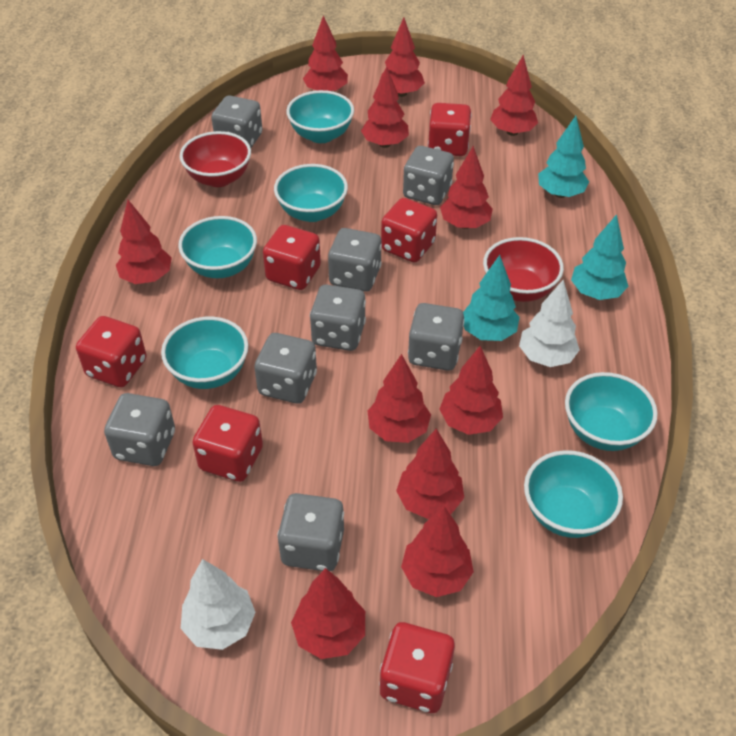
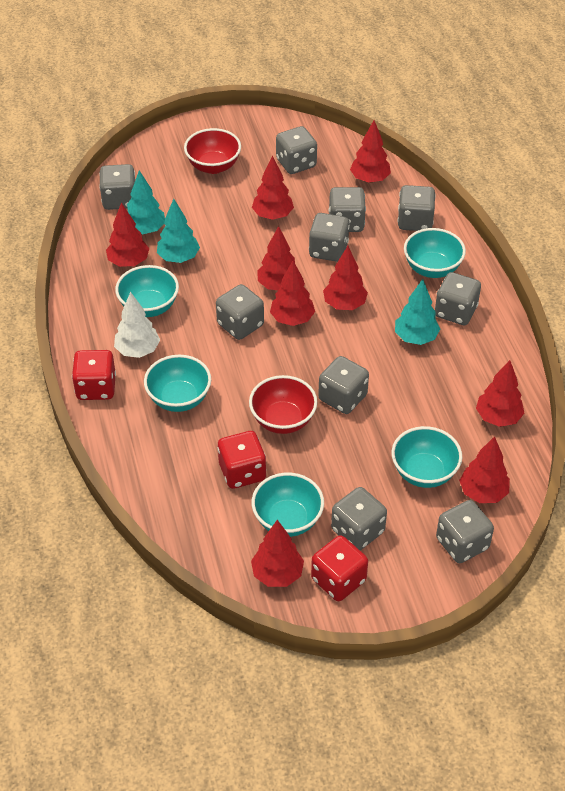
grey dice: [104,393,175,466] [211,95,262,148] [254,333,317,404] [277,493,344,571] [310,284,366,351] [328,228,382,292] [403,146,454,205] [408,303,464,371] = 8 -> [99,164,135,210] [216,284,264,340] [276,126,317,174] [309,213,350,262] [318,356,369,414] [329,187,366,232] [331,487,387,550] [398,185,436,231] [435,272,481,325] [436,500,494,563] = 10
red dice: [76,316,146,387] [193,405,263,482] [263,225,321,290] [379,622,455,713] [381,198,437,262] [428,103,472,156] = 6 -> [72,350,116,400] [217,431,266,489] [311,535,368,601] = 3
red tree: [116,200,172,284] [291,568,365,659] [303,15,348,91] [361,66,409,148] [368,354,431,443] [379,17,425,97] [396,428,464,519] [401,506,474,597] [439,346,503,435] [440,146,493,229] [490,55,538,136] = 11 -> [106,202,149,267] [251,520,304,587] [252,156,294,220] [257,226,301,290] [270,261,315,326] [323,246,368,310] [350,120,391,183] [459,436,510,503] [476,360,525,427] = 9
turquoise bowl: [161,317,248,389] [178,216,257,278] [274,164,348,222] [286,90,354,143] [524,450,623,538] [565,372,658,451] = 6 -> [115,265,179,317] [144,355,211,412] [252,473,324,537] [392,426,462,488] [404,228,466,278] = 5
white tree: [181,559,256,650] [519,280,580,367] = 2 -> [114,292,160,358] = 1

